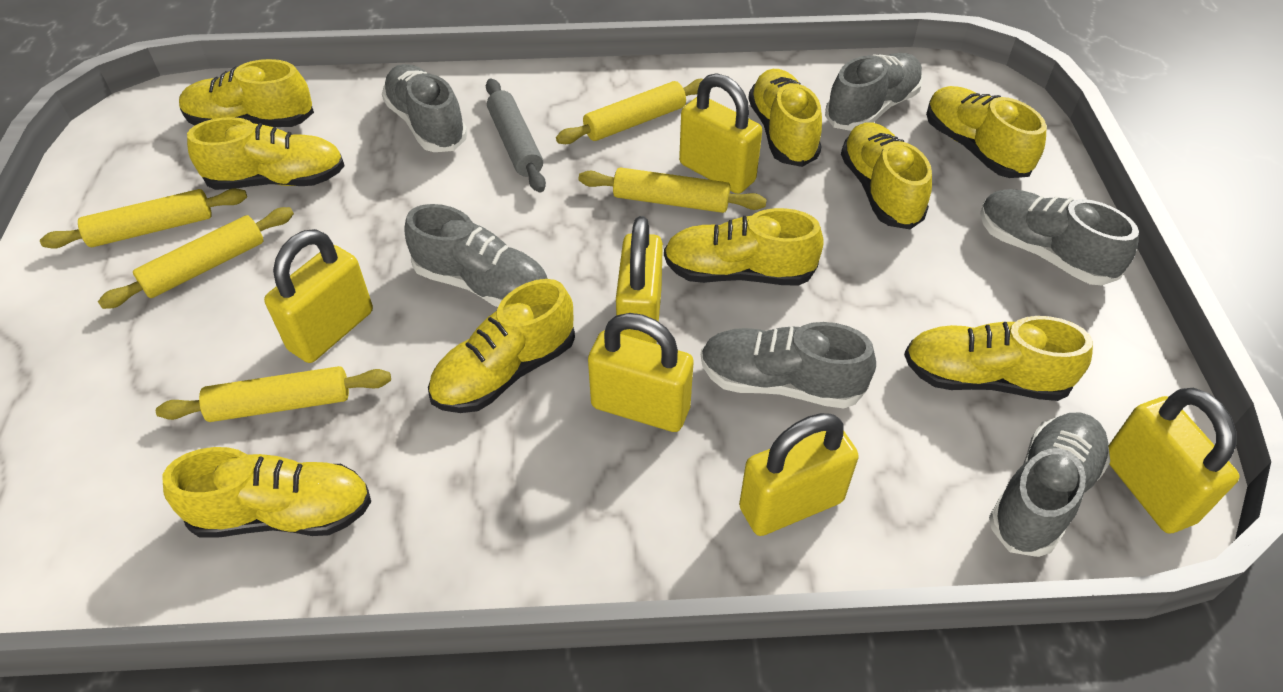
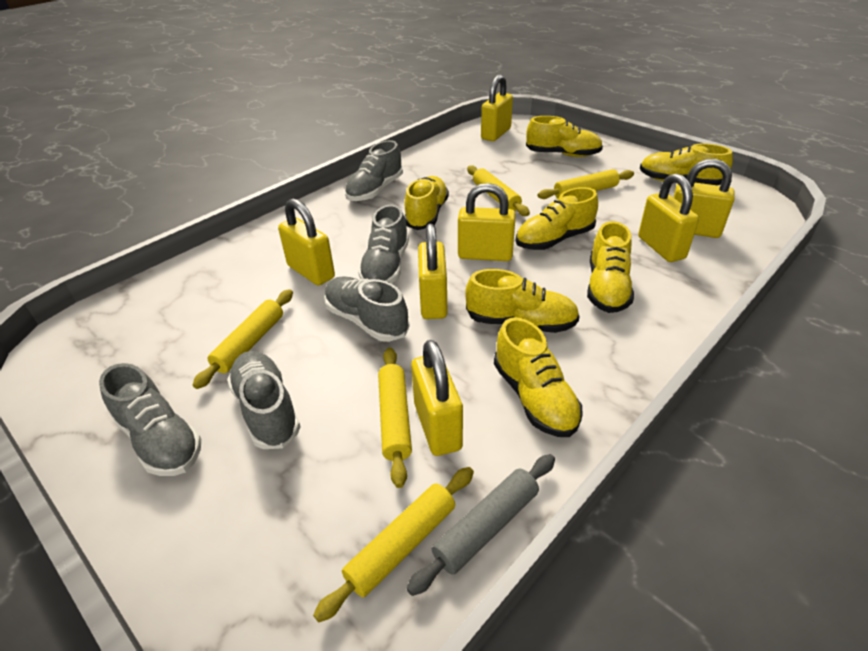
grey shoe: [382,64,468,152] [404,204,548,307] [701,322,876,409] [825,53,923,131] [980,189,1139,285] [989,412,1110,557] = 6 -> [99,363,202,476] [227,351,301,449] [324,276,410,342] [344,140,403,201] [358,204,409,284] = 5
yellow padlock: [264,229,373,363] [588,313,694,432] [616,216,663,344] [679,73,762,194] [739,413,859,536] [1108,388,1240,534] = 6 -> [278,198,335,286] [411,340,463,456] [418,224,448,319] [458,183,516,261] [481,75,513,141] [638,173,699,262] [673,159,735,238] = 7
yellow shoe: [163,447,371,538] [179,59,314,127] [187,117,345,190] [428,279,575,413] [664,208,824,286] [748,69,822,167] [841,122,932,229] [904,316,1093,401] [926,86,1047,178] = 9 -> [404,176,449,230] [465,269,580,333] [494,317,582,437] [516,187,598,250] [526,116,603,157] [587,221,634,313] [640,144,733,185] = 7

